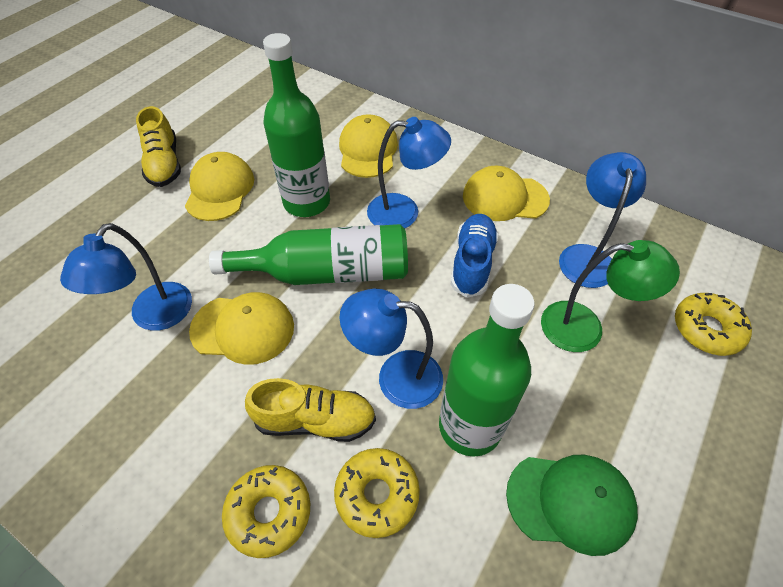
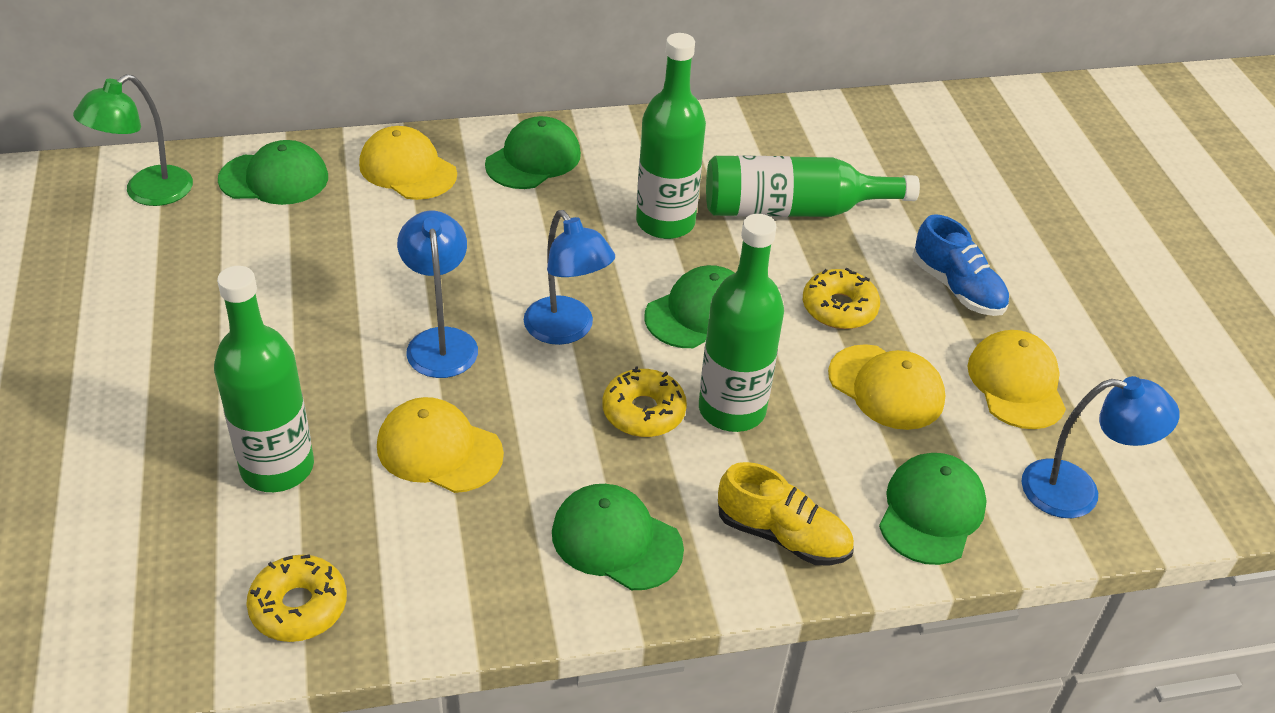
blue lamp: [60,223,192,331] [339,289,443,409] [367,117,451,228] [559,152,646,288] = 4 -> [397,211,478,378] [524,210,615,345] [1022,376,1180,518] = 3
green bottle: [209,224,408,285] [263,33,330,217] [439,284,535,457] = 3 -> [214,266,314,492] [636,33,706,239] [699,214,784,432] [706,155,920,217] = 4
green cap: [506,455,638,556] = 1 -> [218,140,328,205] [485,116,581,189] [552,484,684,590] [644,265,734,348] [879,453,987,565] = 5
yellow shoe: [136,106,181,187] [245,378,376,442] = 2 -> [718,462,854,566] = 1

